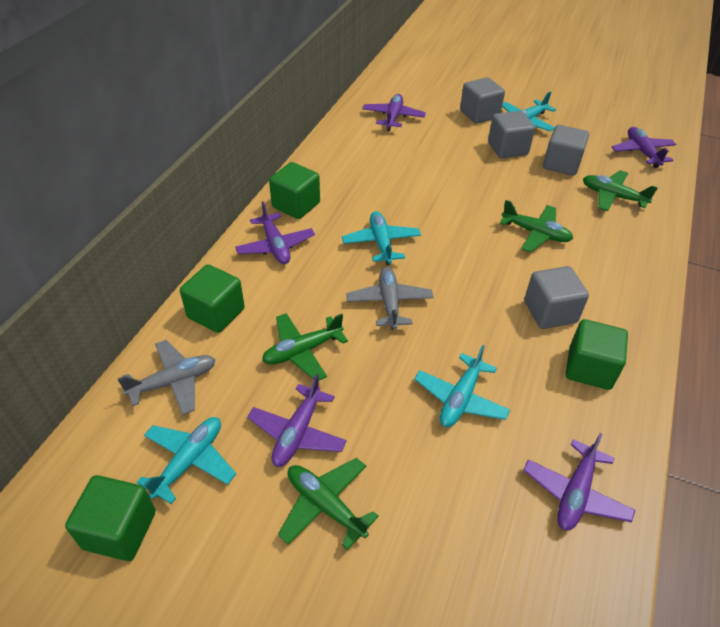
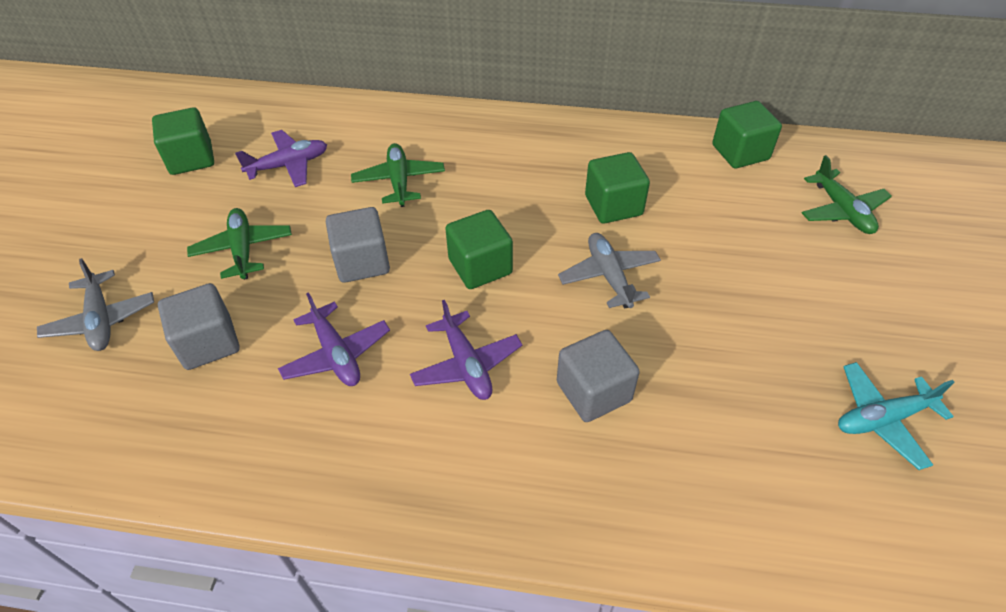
green plane: [262,313,348,381] [278,458,379,550] [500,200,573,252] [583,170,658,211] = 4 -> [187,208,292,280] [351,143,445,207] [802,155,892,234] = 3
grey cube: [460,77,505,124] [488,111,535,158] [524,266,589,329] [543,125,589,176] = 4 -> [158,283,239,370] [326,207,390,283] [557,330,640,422] = 3
purple plane: [235,201,315,264] [247,374,347,467] [362,94,426,131] [523,433,635,531] [612,127,677,168] = 5 -> [235,130,327,187] [278,292,390,386] [410,300,522,400] = 3
turquoise plane: [137,417,236,504] [342,211,421,265] [414,345,510,427] [502,91,556,131] = 4 -> [838,362,955,470] = 1

